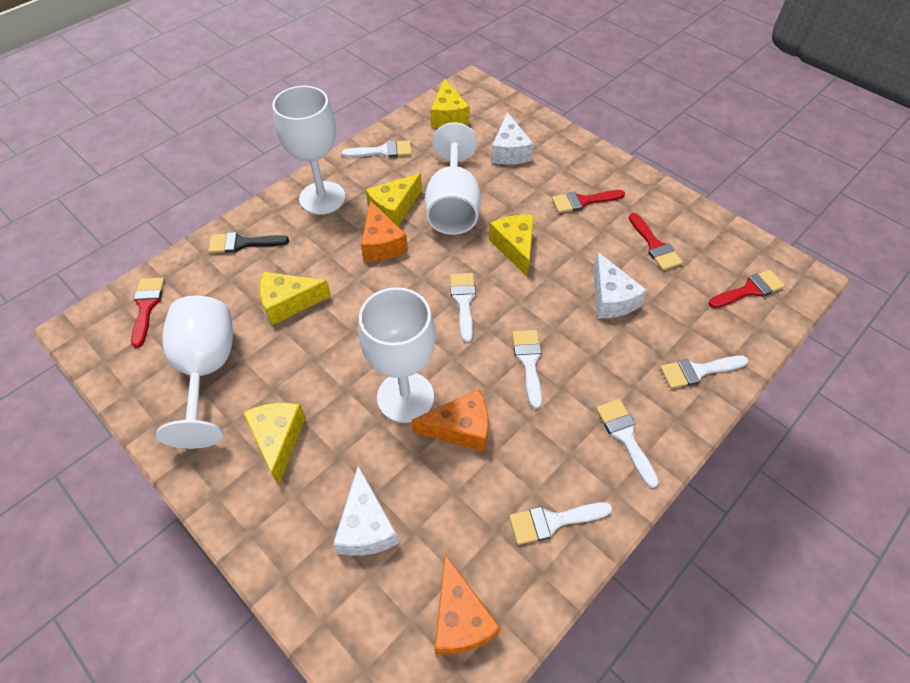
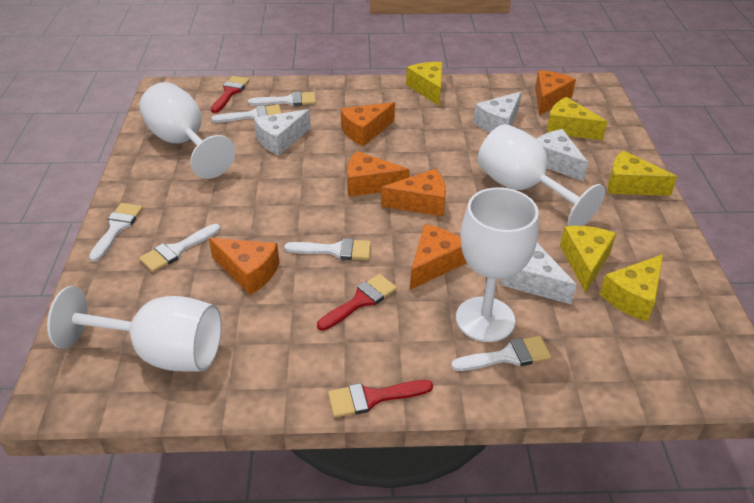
black brush: [208,232,289,253] = 1 -> none = 0
orange cheese: [361,200,408,261] [412,389,488,452] [434,554,501,655] = 3 -> [209,238,280,295] [341,102,395,146] [347,151,410,197] [381,169,446,217] [410,224,466,290] [535,70,576,116] = 6
red brush: [131,278,165,348] [552,190,625,213] [629,213,683,271] [709,270,785,308] = 4 -> [211,76,249,113] [317,274,397,331] [328,380,433,418] = 3
white cheese: [333,466,399,556] [491,112,534,165] [593,252,647,318] = 3 -> [254,109,311,155] [473,92,522,133] [501,243,577,304] [536,129,588,181] = 4

